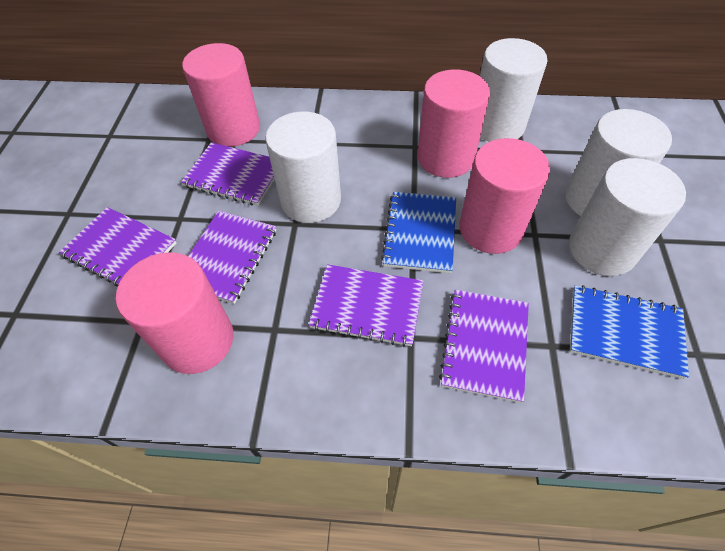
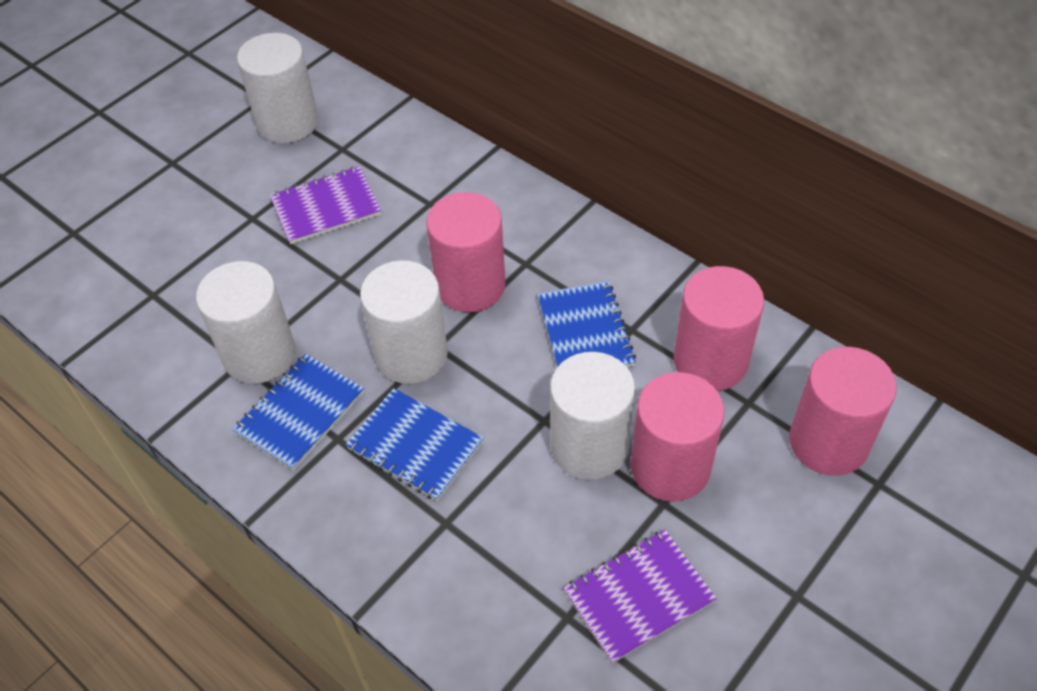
blue notebook: [381,192,456,273] [570,285,689,379] = 2 -> [232,354,364,470] [346,388,484,501] [537,281,636,367] = 3
purple notebook: [59,207,176,286] [181,142,275,206] [188,211,276,304] [309,264,424,347] [439,290,529,403] = 5 -> [270,166,381,244] [563,529,717,664] = 2

